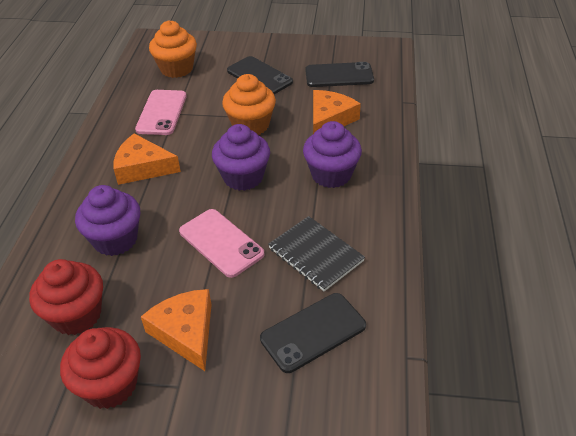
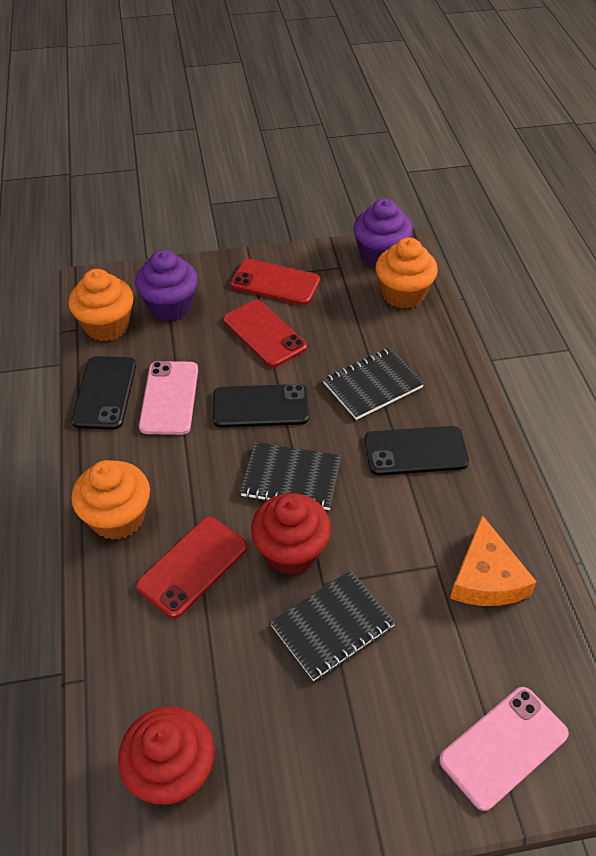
black notebook: [268,216,365,291] = 1 -> [240,442,341,510] [270,570,396,681] [323,348,424,420] = 3
orange cheese: [114,133,181,185] [141,289,211,371] [313,90,361,134] = 3 -> [450,515,537,606] = 1
orange cupcake: [149,20,197,78] [222,74,276,135] = 2 -> [69,269,134,341] [72,460,150,540] [376,237,438,309] = 3
purple cupcake: [75,185,140,256] [212,124,270,191] [303,121,362,188] = 3 -> [135,249,198,321] [353,199,413,267] = 2
red phone: none = 0 -> [136,517,247,618] [223,300,307,367] [231,259,320,305] = 3

